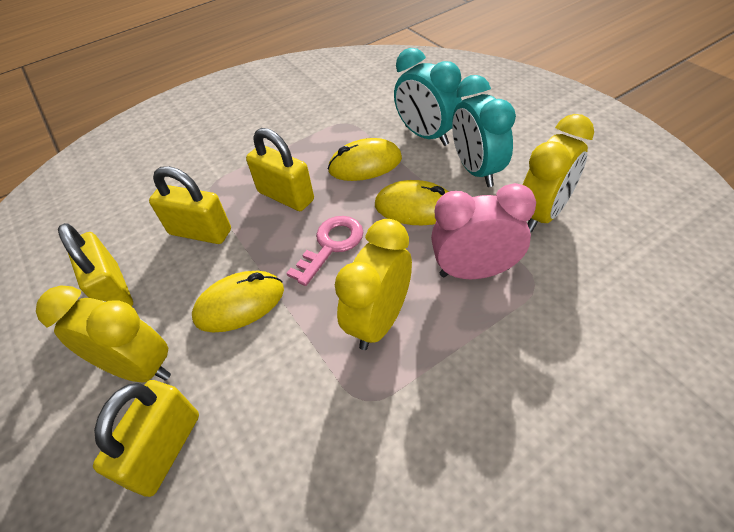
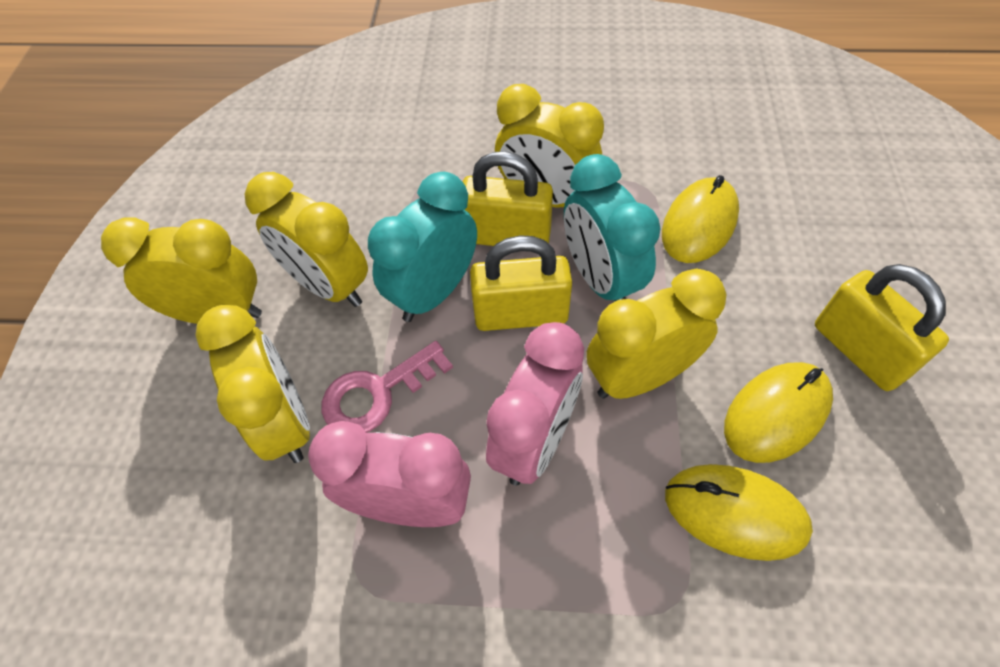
pink clock: [431,183,536,279] = 1 -> [308,421,471,527] [486,322,584,485] = 2
yellow clock: [36,285,171,383] [335,219,412,350] [523,114,594,232] = 3 -> [101,218,262,324] [195,305,310,463] [245,172,368,307] [495,84,604,208] [586,268,726,399] = 5
yellow padlock: [58,223,133,306] [93,380,199,497] [149,166,231,244] [246,128,314,211] = 4 -> [463,151,553,246] [470,236,572,331] [815,264,949,391] = 3

